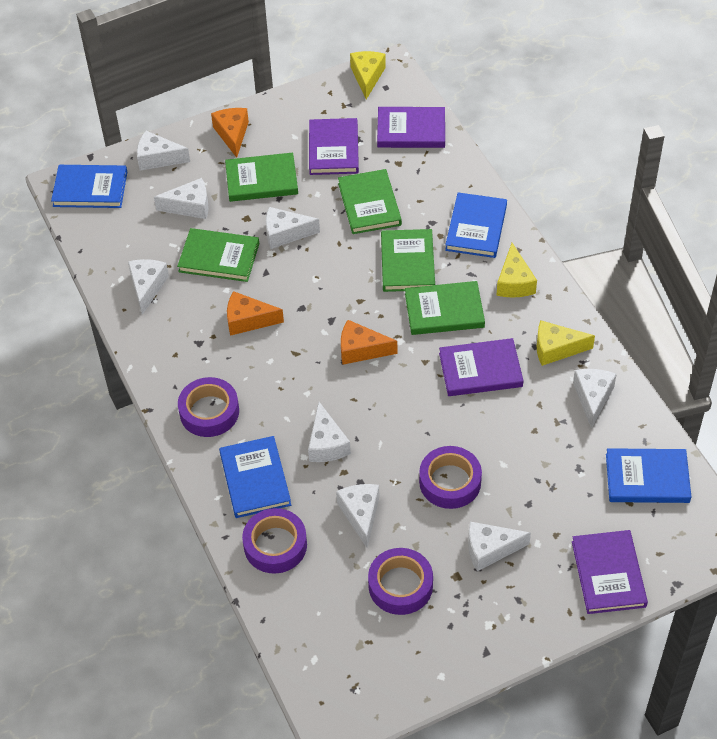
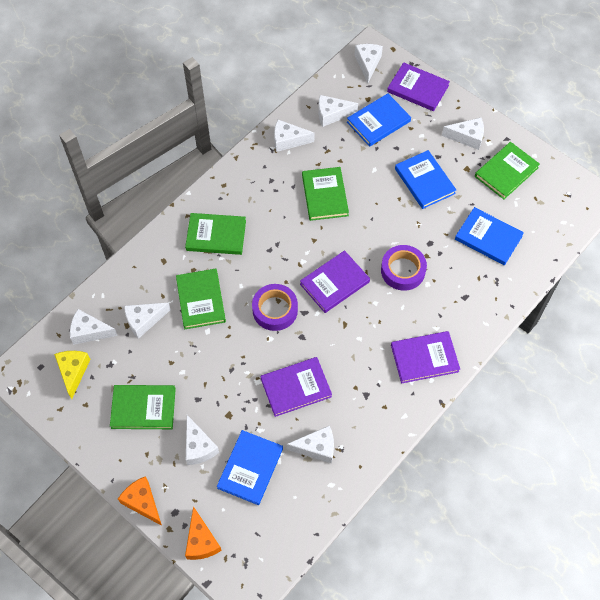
orange cheese: [211,108,249,158] [227,291,284,336] [341,320,397,365] = 3 -> [118,476,162,526] [185,506,222,560] = 2
purple tape: [178,377,239,437] [242,508,307,574] [368,548,433,615] [419,446,482,509] = 4 -> [252,284,298,331] [381,245,427,291] = 2
yellow cheese: [350,51,386,99] [496,243,537,298] [537,320,595,366] = 3 -> [54,351,91,399] = 1

